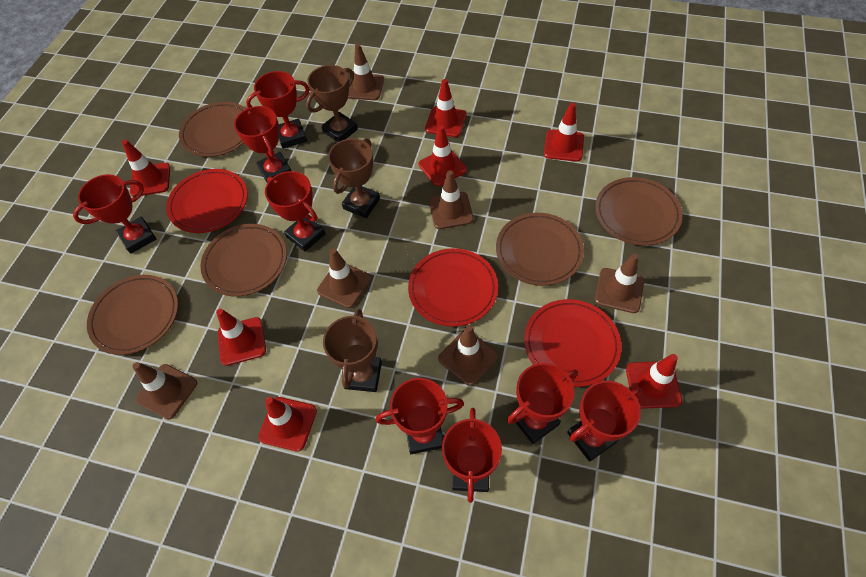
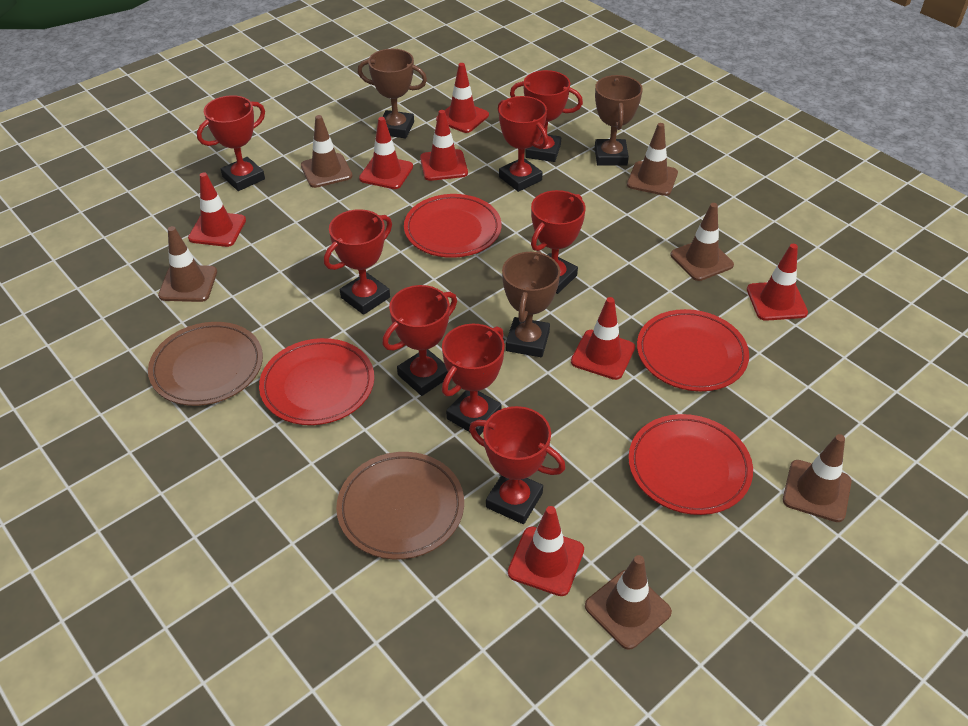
brown plate: [87,275,178,355] [179,102,246,157] [200,224,287,297] [496,213,584,286] [595,177,682,246] = 5 -> [148,322,263,406] [336,452,464,560] = 2
red plate: [166,169,247,233] [408,248,498,327] [524,299,621,387] = 3 -> [259,338,374,425] [404,194,501,258] [628,414,753,515] [637,309,749,391] = 4

